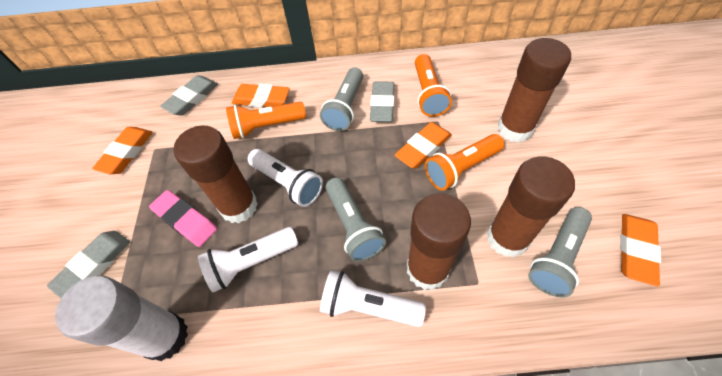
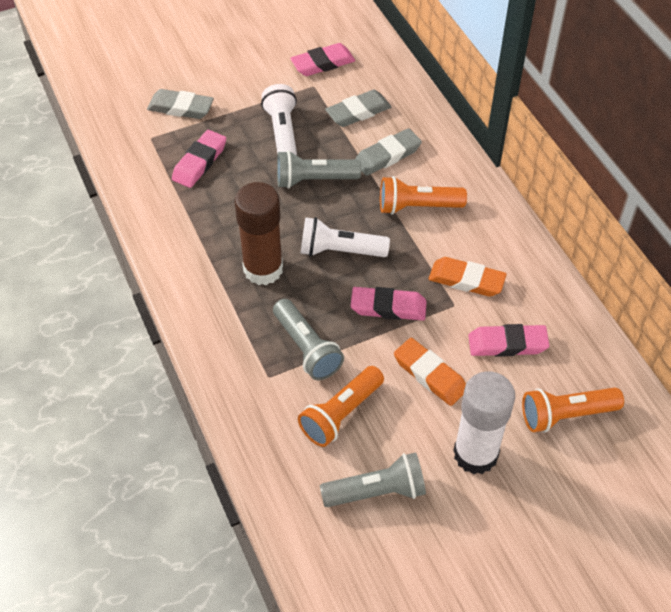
brown glue stick: [174,125,258,223] [407,193,471,290] [487,156,575,258] [497,38,571,143] = 4 -> [235,182,283,285] = 1
orange eraser: [92,127,153,174] [232,84,290,107] [395,122,452,169] [620,214,661,287] = 4 -> [394,338,466,406] [429,257,507,297] = 2
pink eraser: [149,190,217,247] = 1 -> [172,130,226,188] [290,43,355,76] [351,287,427,321] [468,324,550,357] = 4
white flashlight: [198,227,298,292] [248,149,323,207] [320,270,426,327] = 3 -> [261,84,297,156] [301,217,390,257] = 2

